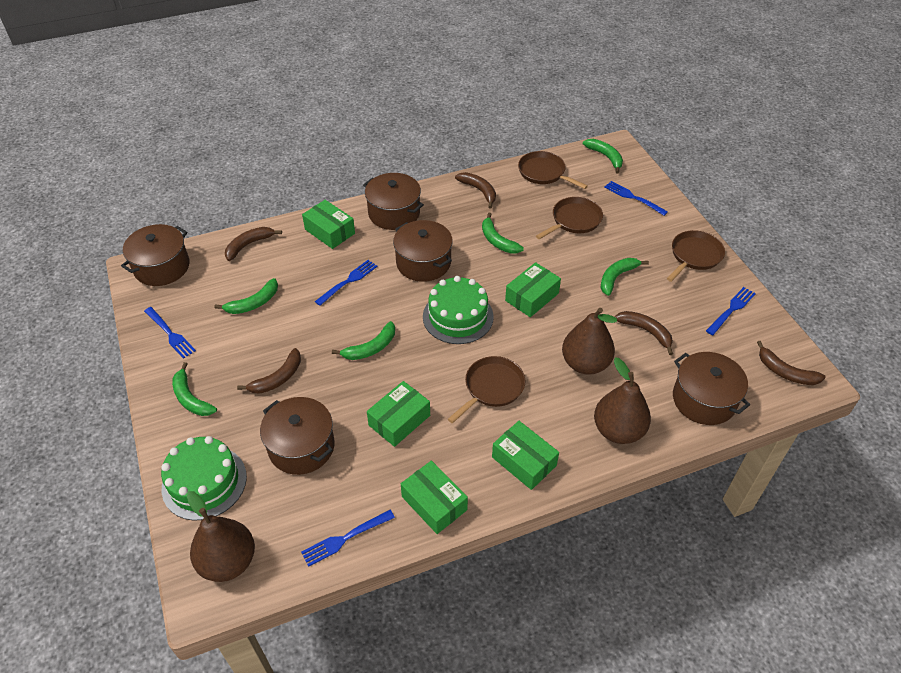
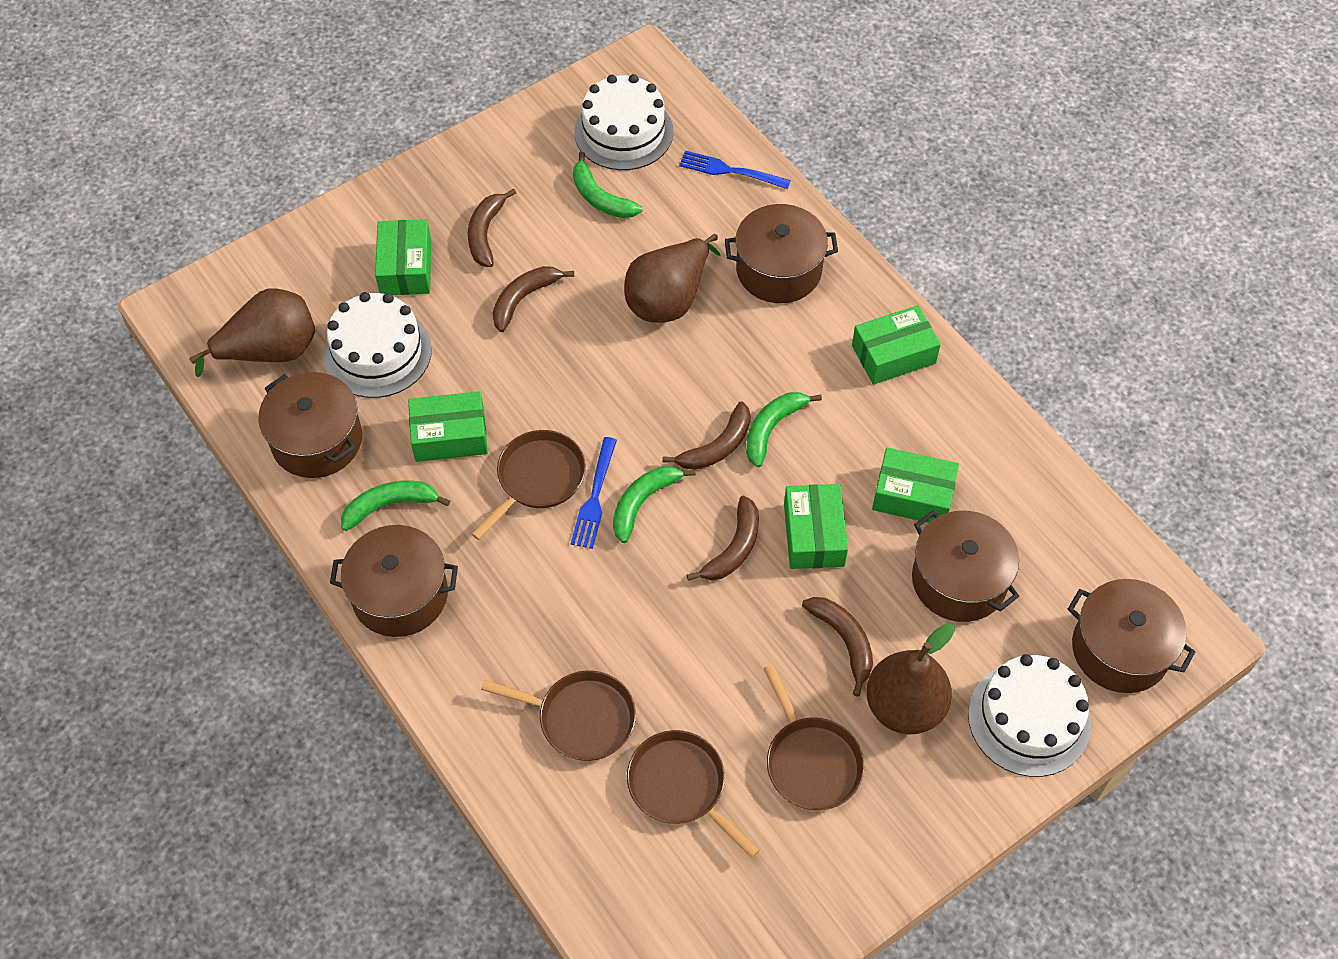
blue fork: [144,307,196,359] [301,510,395,567] [315,260,377,306] [604,181,668,216] [706,287,756,335] = 5 -> [571,437,617,549] [679,151,791,189] = 2
green banana: [172,362,217,416] [214,278,278,314] [332,321,395,360] [482,213,524,254] [583,139,623,173] [600,258,649,296] = 6 -> [341,481,450,531] [573,152,642,218] [613,466,696,543] [746,392,822,467] = 4
green cake: [161,436,247,520] [423,276,494,344] = 2 -> none = 0
white cake: none = 0 -> [323,292,432,398] [574,74,673,170] [968,654,1091,777] = 3

